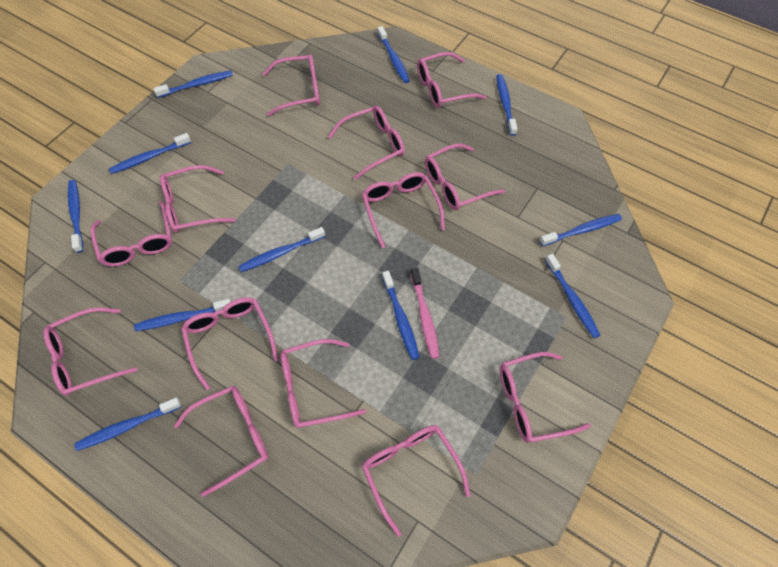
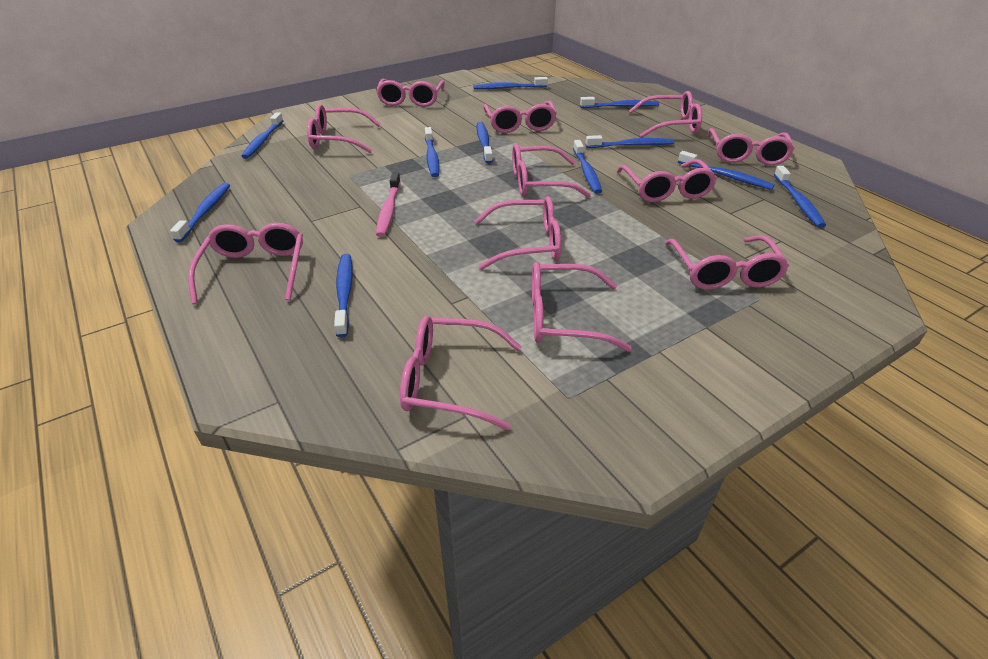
pink glasses: [43,307,138,396] [90,201,172,267] [160,165,236,233] [174,386,268,497] [181,297,278,390] [262,55,320,116] [281,339,366,428] [328,106,405,180] [362,172,445,248] [362,425,470,536] [417,52,487,108] [425,144,505,210] [499,352,590,443] = 13 -> [188,223,303,304] [307,104,381,153] [376,79,445,107] [400,316,522,430] [475,196,561,270] [483,101,557,133] [512,144,591,198] [532,262,632,352] [617,159,717,202] [629,91,702,137] [665,235,789,290] [708,128,795,165] = 12

